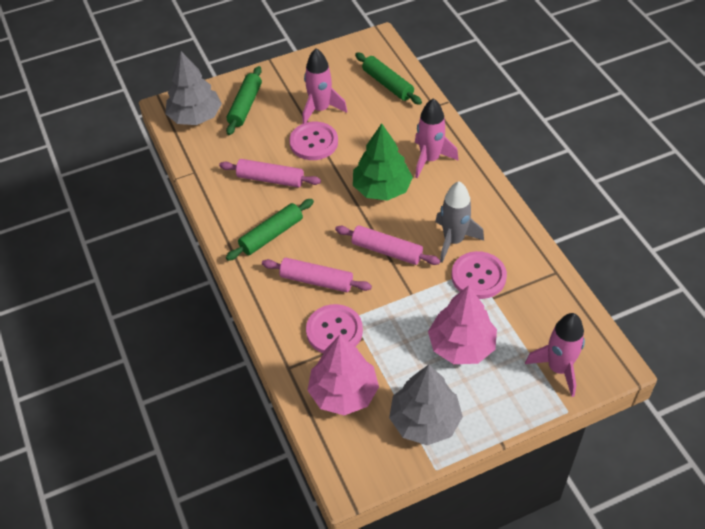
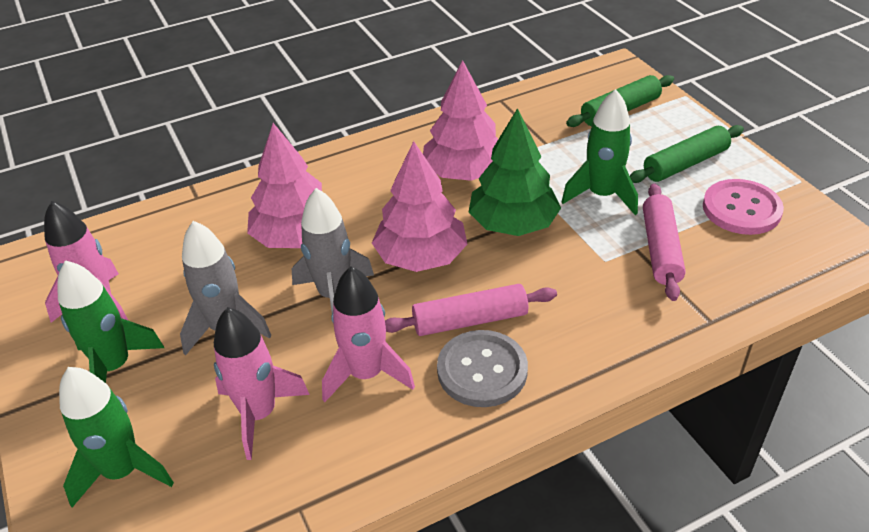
green rocket: none = 0 -> [57,260,164,383] [59,367,174,507] [562,89,638,215] = 3
green rolling pin: [226,66,262,135] [226,199,314,261] [355,53,422,105] = 3 -> [566,75,674,127] [630,125,744,183] = 2
grey button: none = 0 -> [437,330,528,407] = 1
grey rocket: [435,181,484,263] = 1 -> [180,221,271,355] [292,188,374,312] = 2
grey tree: [165,51,222,125] [389,365,463,445] = 2 -> none = 0
pink button: [289,122,338,160] [306,304,363,354] [451,251,507,299] = 3 -> [703,179,784,235] = 1
pink rolling pin: [219,159,321,188] [262,258,372,292] [335,225,440,265] = 3 -> [385,284,557,336] [643,183,686,301] = 2
pink tree: [307,335,379,415] [428,285,497,364] = 2 -> [247,123,322,248] [372,141,467,272] [423,60,498,181] = 3

